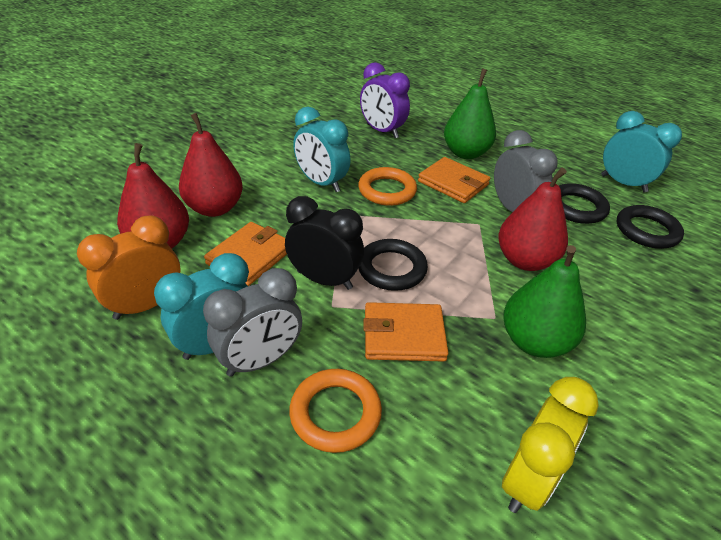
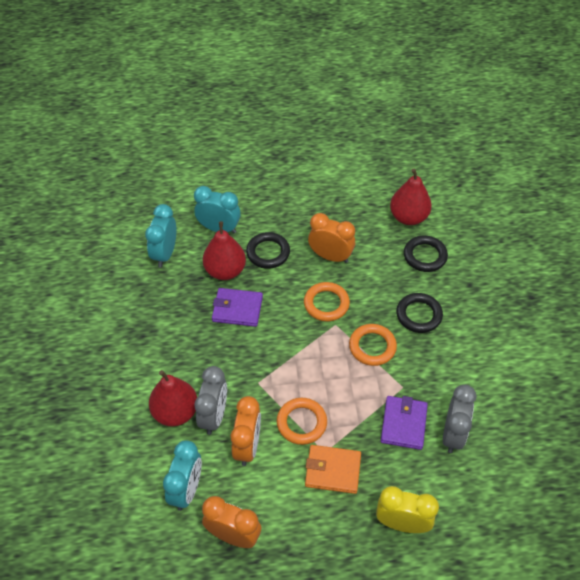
black clock: [285,196,364,290] = 1 -> none = 0
green pear: [444,68,496,159] [503,245,586,358] = 2 -> none = 0
orange clock: [77,216,180,320] = 1 -> [202,496,261,548] [230,396,261,466] [308,213,355,263] = 3
orange ring: [289,369,382,453] [358,167,417,206] = 2 -> [277,398,327,445] [304,282,350,321] [349,324,397,366] = 3
orange wallet: [204,222,287,286] [363,302,448,361] [418,157,490,203] = 3 -> [305,445,361,494] = 1
purple clock: [360,62,410,138] = 1 -> none = 0
purple wallet: none = 0 -> [212,288,263,327] [381,396,428,450] = 2

